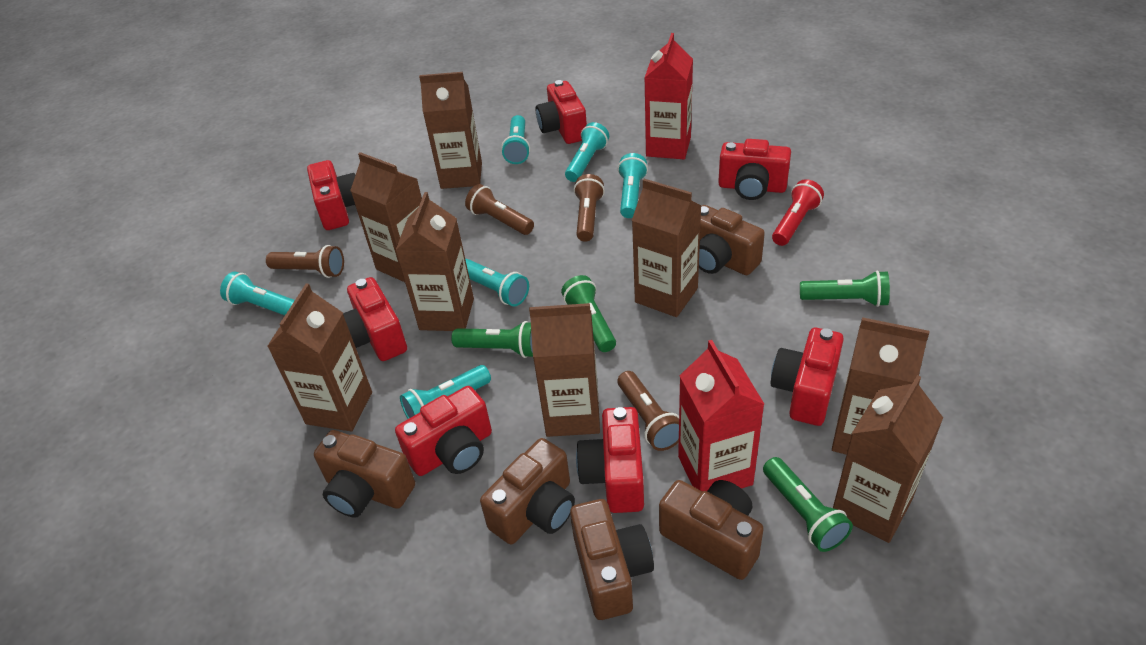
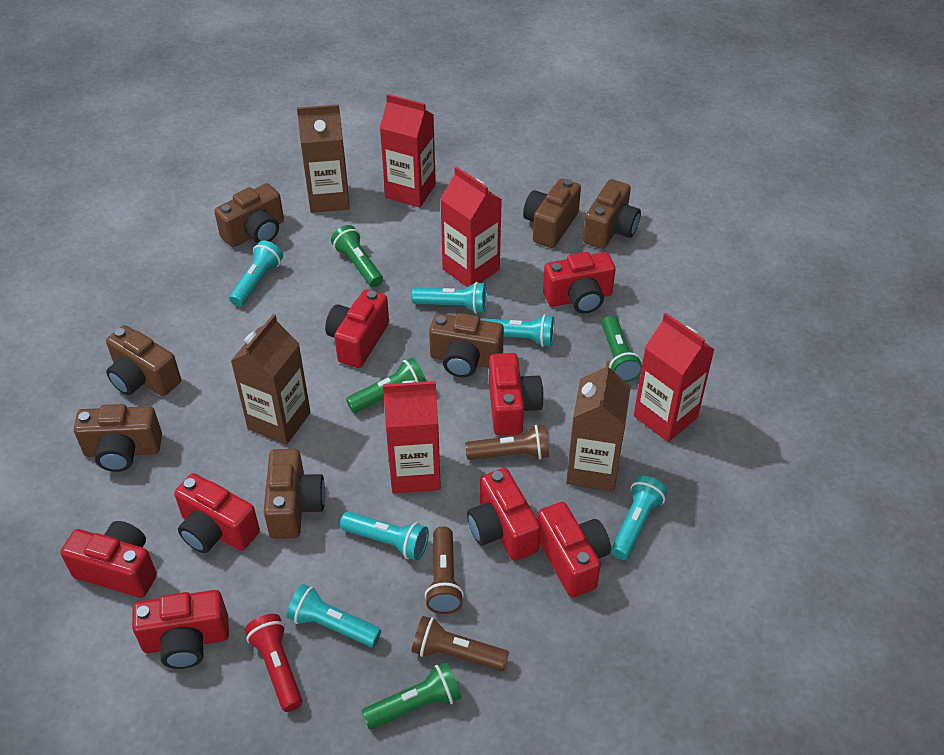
brown camera: [314,430,415,518] [480,438,575,544] [570,499,654,620] [659,480,764,580] [699,205,765,275] = 5 -> [74,404,162,472] [106,325,181,396] [214,183,284,247] [264,449,326,539] [429,313,504,377] [523,178,581,248] [583,179,641,249] = 7
brown carton: [267,284,372,432] [350,152,422,282] [395,192,474,331] [419,72,482,189] [529,303,600,437] [632,179,701,317] [832,317,930,455] [833,375,943,543] = 8 -> [231,314,311,445] [297,104,350,213] [566,361,631,492] = 3
brown flashlight: [266,245,344,278] [465,184,534,235] [574,174,605,242] [618,371,679,451] = 4 -> [412,616,509,671] [425,526,464,614] [465,425,549,460] = 3
red camera: [307,160,355,230] [343,277,407,361] [395,386,492,476] [536,80,587,144] [576,407,644,513] [718,139,791,200] [771,328,844,426] = 7 -> [61,521,157,598] [132,590,229,669] [174,473,260,553] [325,289,389,368] [467,468,541,561] [489,353,544,436] [537,502,611,598] [543,252,616,313] = 8
red carton: [645,33,693,159] [678,340,764,491] = 2 -> [380,94,436,208] [383,380,441,494] [440,167,502,287] [634,313,715,442] = 4

